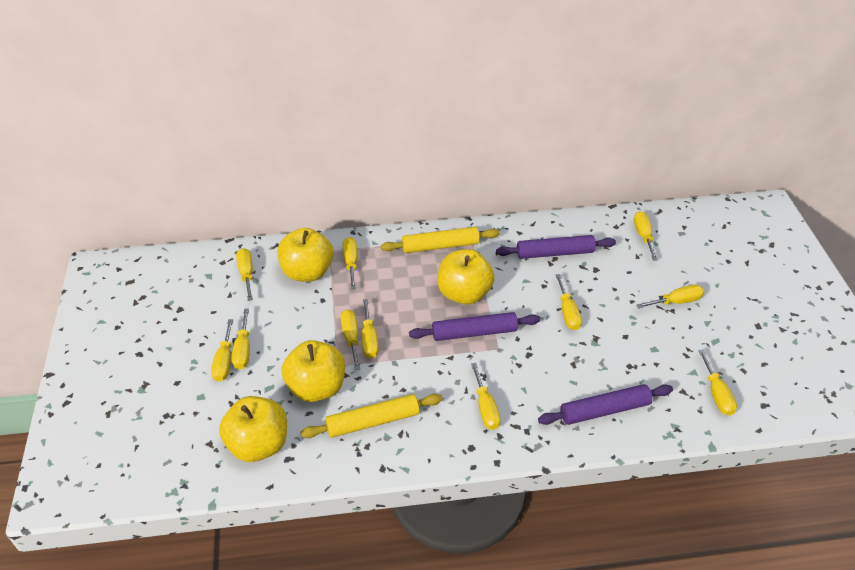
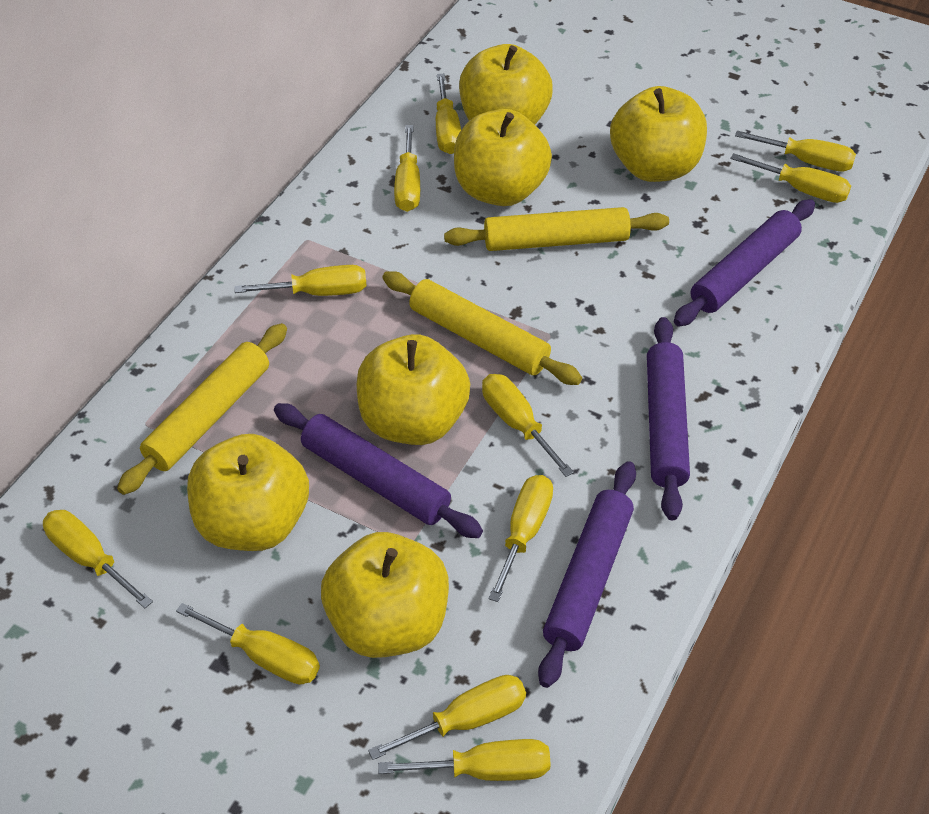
purple rolling pin: [409,312,540,341] [496,235,616,259] [538,384,673,425] = 3 -> [274,403,483,538] [538,461,636,688] [647,317,690,520] [674,199,815,327] = 4
yellow apple: [219,396,287,462] [278,228,334,282] [282,340,345,402] [438,249,495,305] = 4 -> [187,434,309,551] [321,532,449,658] [357,334,470,445] [454,109,552,206] [459,44,553,125] [610,86,707,182] = 6
yellow rolling pin: [300,394,443,438] [381,227,500,253] = 2 -> [117,323,287,495] [382,271,582,385] [444,207,669,251] = 3

